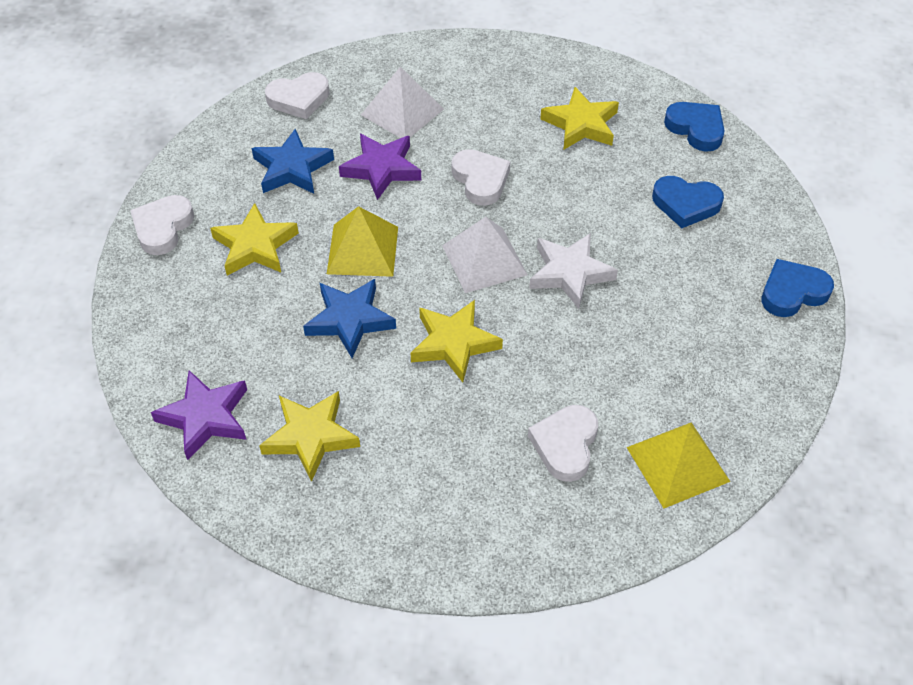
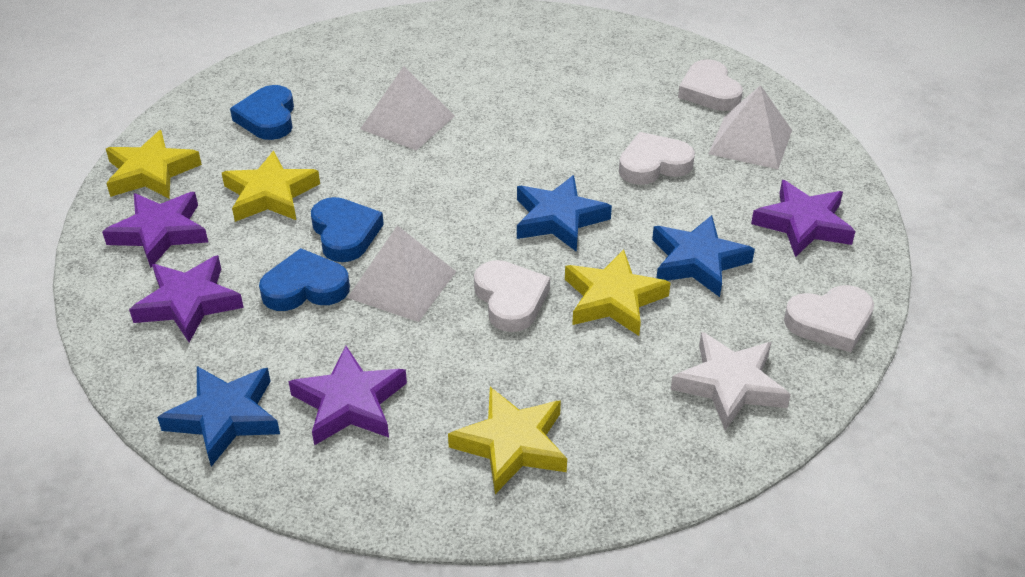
blue star: [252,129,334,194] [303,279,396,358] = 2 -> [157,366,280,467] [517,175,612,252] [652,215,755,297] = 3
purple star: [151,370,247,460] [339,134,421,200] = 2 -> [102,192,208,268] [129,255,244,342] [288,346,407,445] [751,180,855,257] = 4
white pyramid: [361,67,444,138] [442,217,528,293] = 2 -> [348,225,456,322] [360,66,455,151] [709,85,792,169] = 3
yellow pyramid: [327,206,398,277] [627,422,730,508] = 2 -> none = 0

